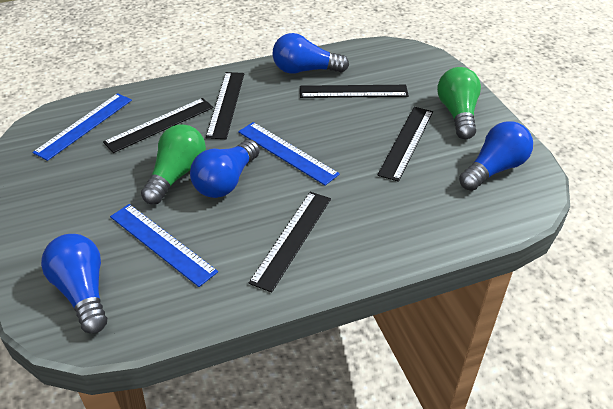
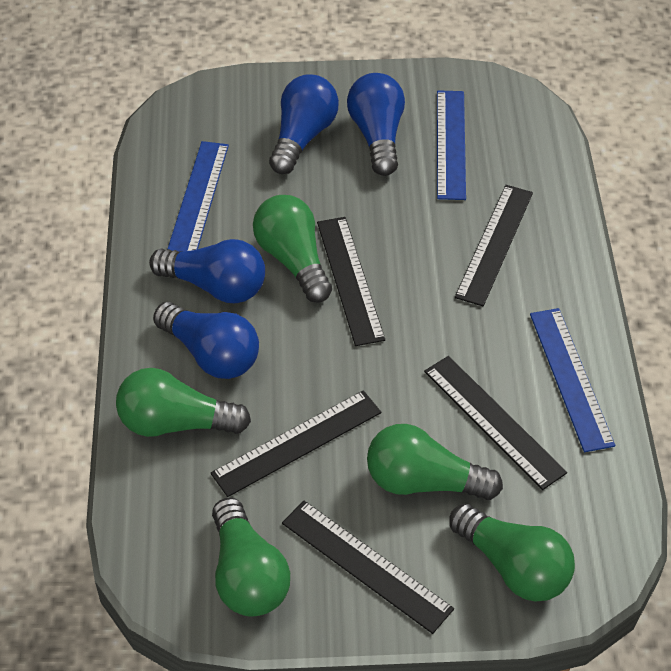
green light bulb: [141,124,206,204] [437,67,481,139] = 2 -> [116,368,251,437] [212,497,290,617] [253,195,332,303] [367,424,503,500] [449,504,575,602] = 5

